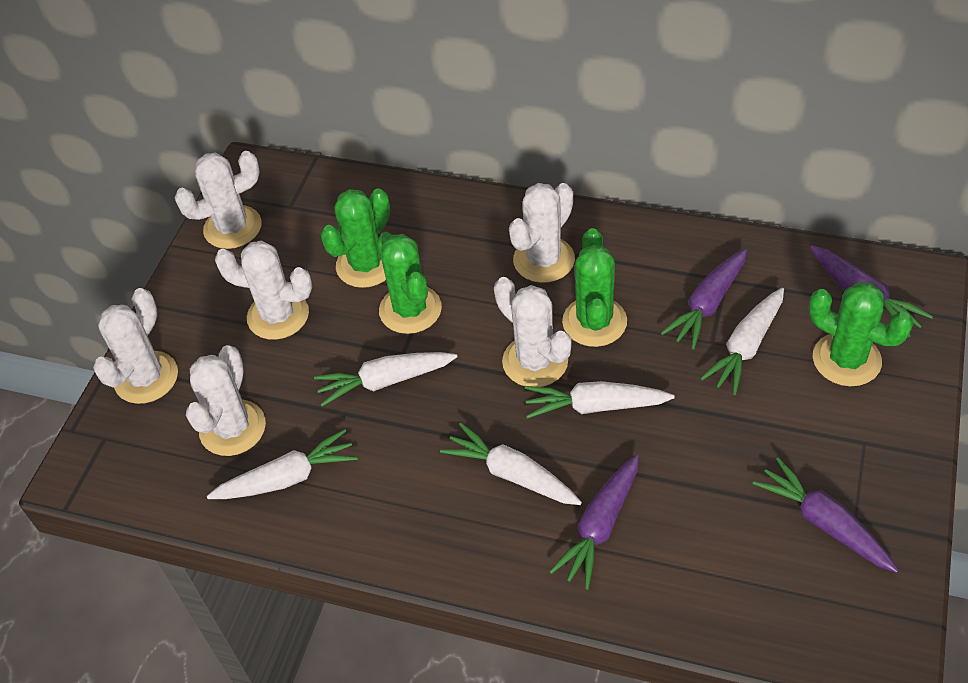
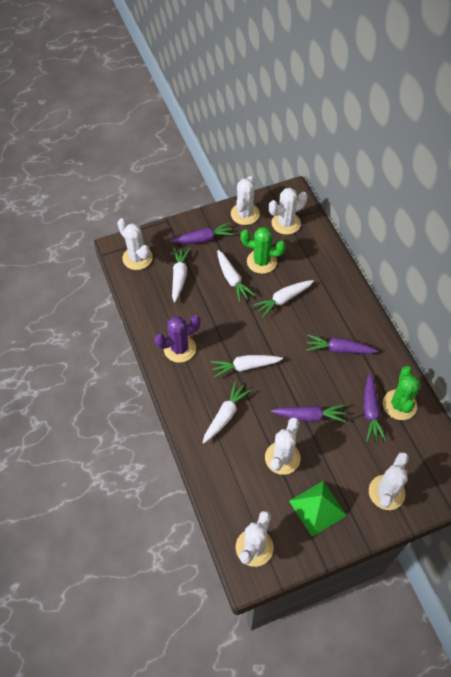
green cactus: [320,188,390,288] [377,232,442,334] [562,228,627,347] [809,282,913,386] = 4 -> [240,227,286,274] [383,366,420,420] = 2
green pyramid: none = 0 -> [289,481,347,537] = 1
purple cactus: none = 0 -> [154,315,201,363] = 1

